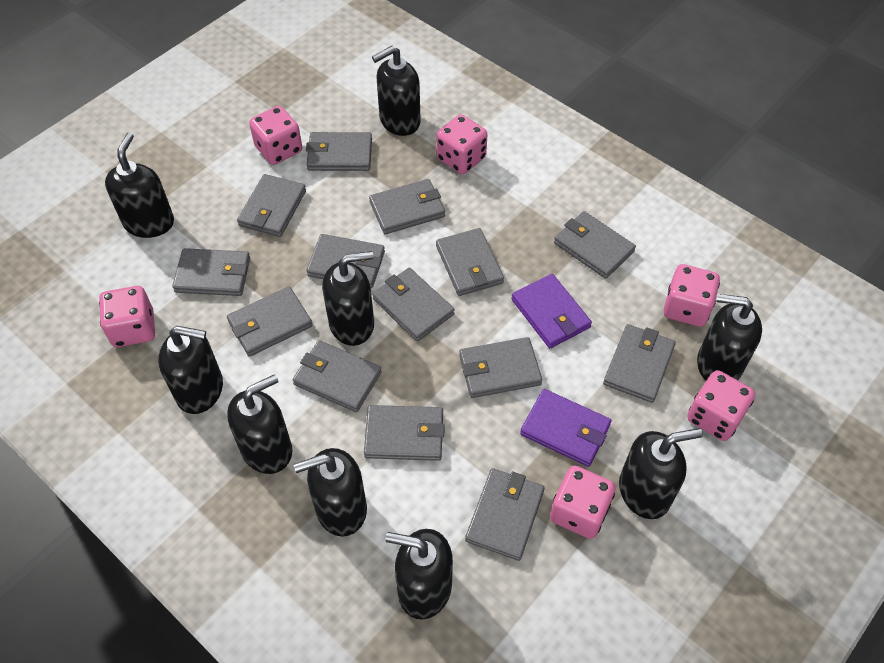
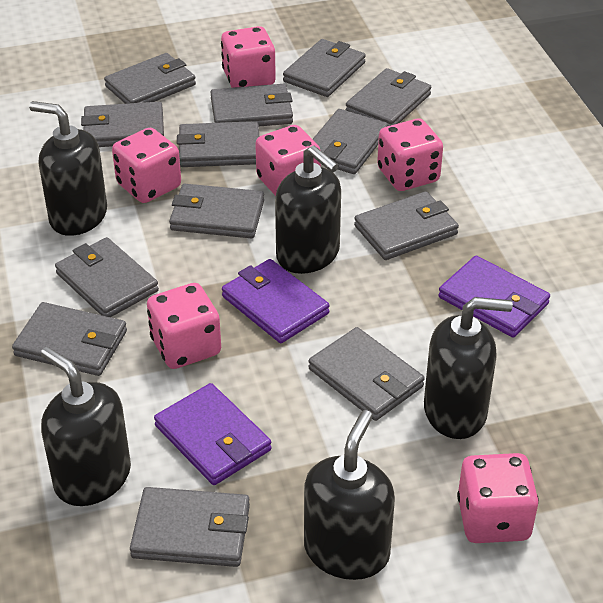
black soap dispenser: [105,133,174,238] [158,326,223,414] [227,374,292,474] [294,448,367,536] [322,251,374,346] [372,46,421,136] [386,529,453,620] [619,428,703,519] [697,294,762,381] = 9 -> [29,101,107,236] [41,347,131,506] [275,145,341,274] [304,410,395,580] [424,297,513,439] = 5
grey wallet: [172,248,250,296] [227,287,312,357] [237,174,306,237] [293,340,382,412] [306,132,372,171] [307,234,385,288] [364,405,445,461] [369,179,445,234] [372,268,455,341] [436,228,504,296] [459,337,542,398] [465,468,545,561] [554,211,636,279] [603,324,676,403] = 14 -> [12,302,127,376] [55,237,159,317] [81,102,164,147] [104,53,196,104] [130,487,250,567] [169,184,264,238] [177,121,259,167] [210,84,293,126] [283,39,366,97] [308,327,425,421] [313,109,388,174] [345,68,431,126] [354,191,459,260] = 13
purple wallet: [511,274,592,348] [520,389,611,467] = 2 -> [154,383,272,485] [222,259,330,343] [438,256,550,338] = 3

